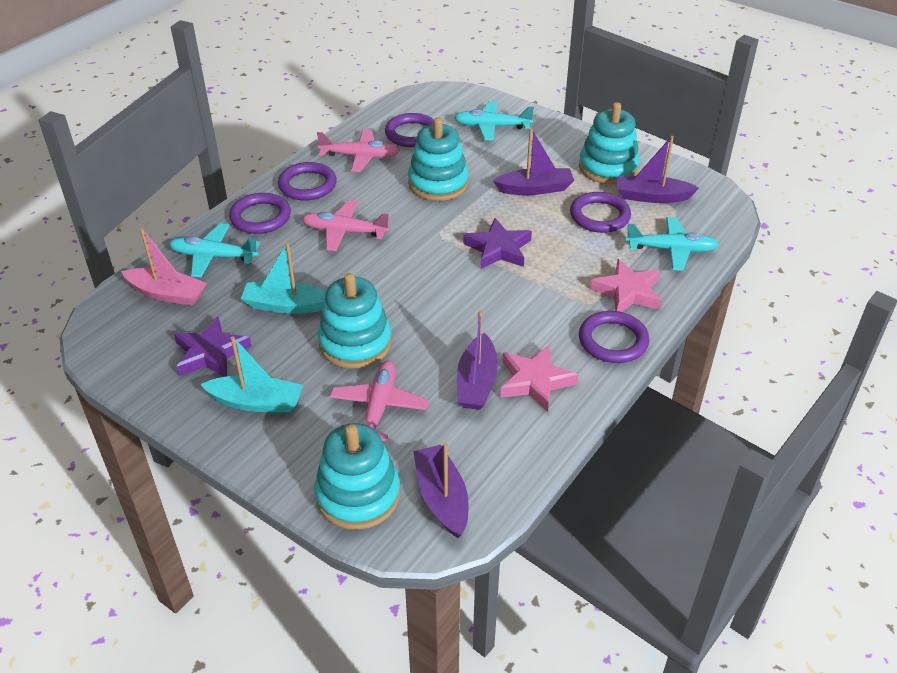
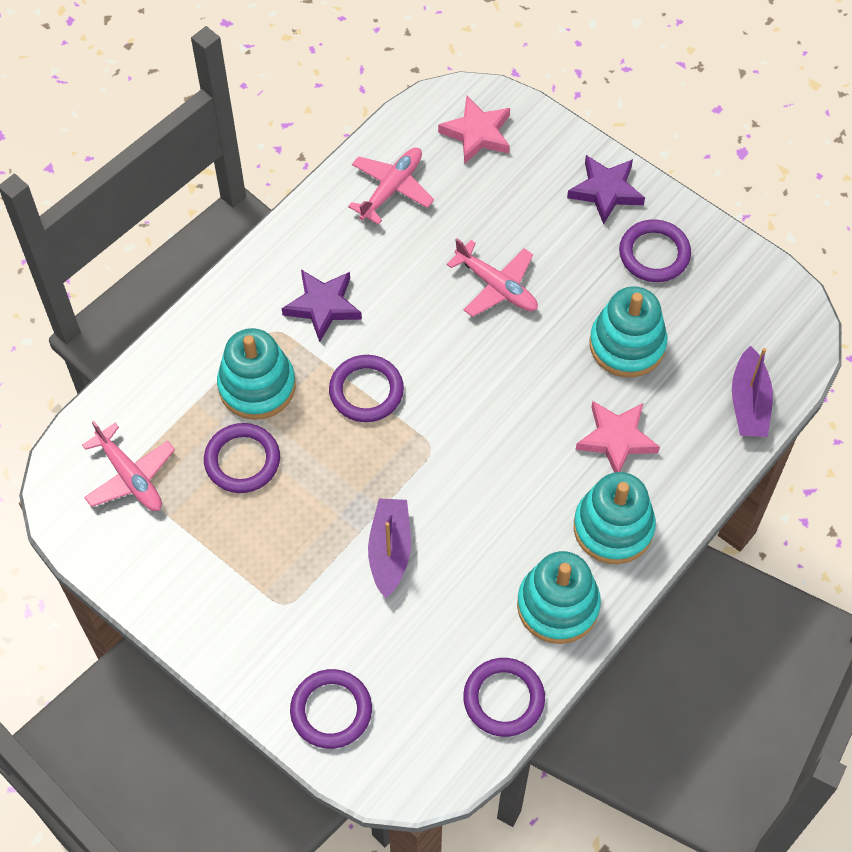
pink boat: [121,228,207,306] = 1 -> none = 0
purple boat: [413,443,468,538] [457,310,498,410] [493,128,574,195] [617,136,699,203] = 4 -> [368,498,411,598] [732,346,773,437] = 2
turquoise boat: [200,336,303,412] [241,242,326,314] = 2 -> none = 0
turquoise plane: [169,223,260,278] [454,101,534,141] [625,217,719,271] = 3 -> none = 0

